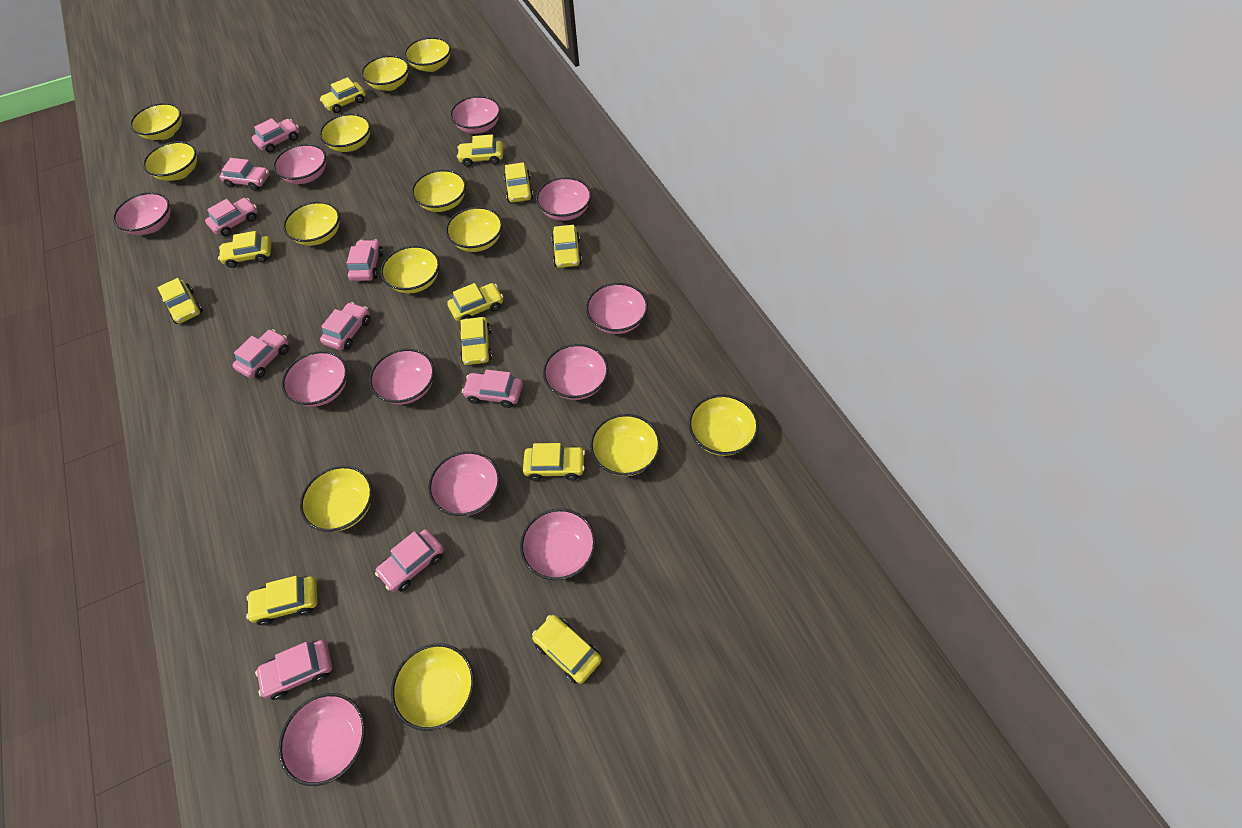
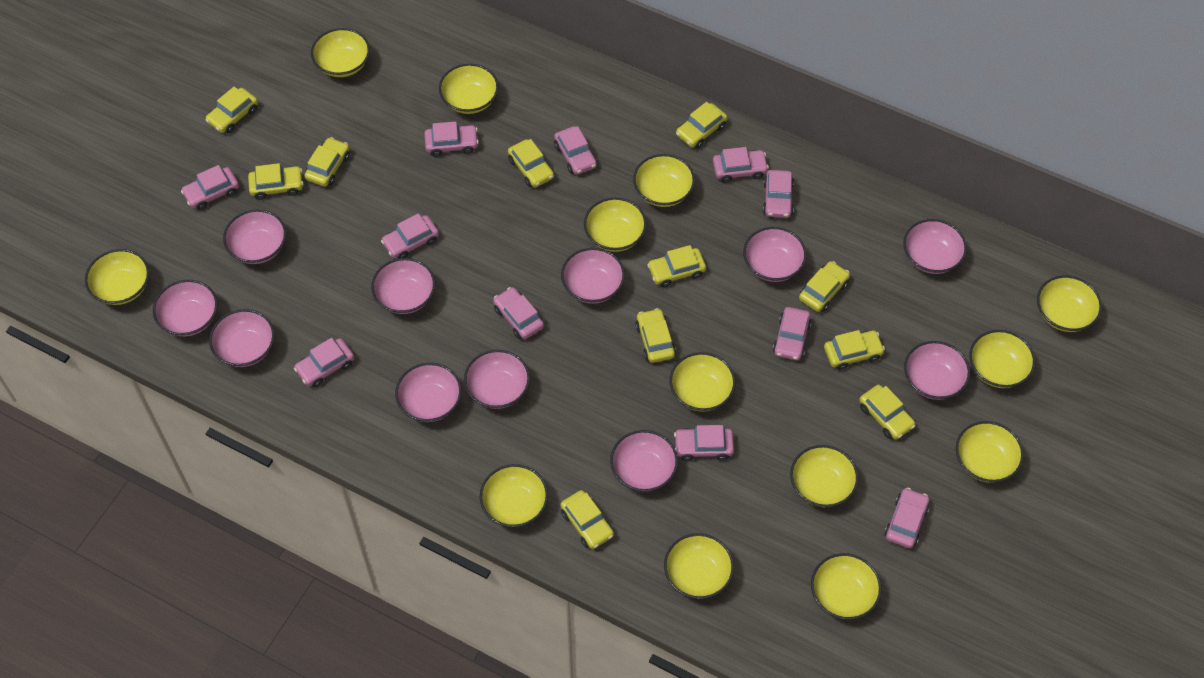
pink car: [205,198,258,236] [220,158,270,191] [232,329,289,379] [252,118,299,153] [255,640,332,700] [320,302,370,350] [347,239,383,281] [375,529,444,592] [462,369,523,408] = 9 -> [181,165,239,210] [294,338,354,387] [381,213,439,259] [424,121,479,157] [493,287,544,339] [554,126,597,175] [674,425,734,461] [713,147,769,183] [763,170,794,218] [773,307,811,360] [885,488,930,548] = 11

